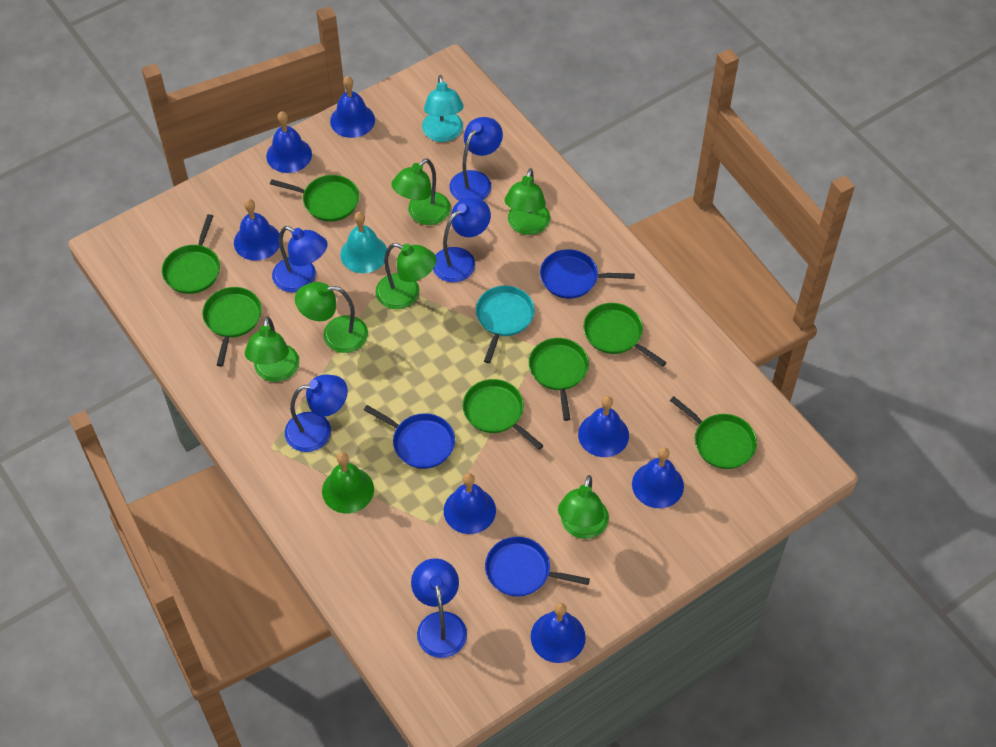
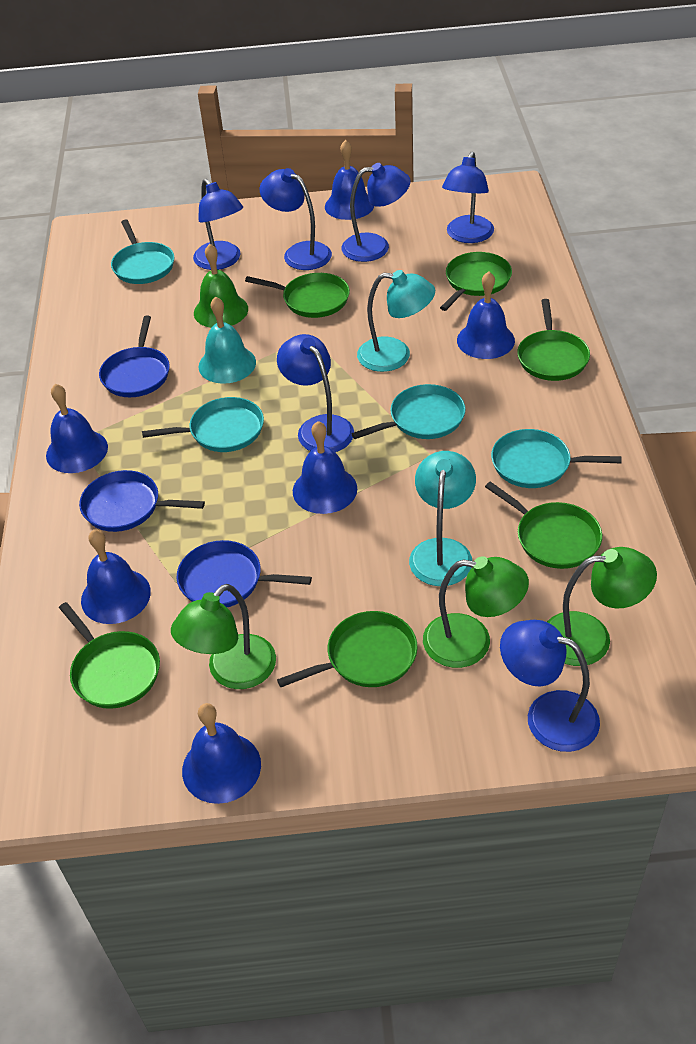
blue bell: [234,199,280,261] [266,111,312,173] [330,76,375,138] [444,473,496,534] [531,603,586,663] [578,396,629,457] [632,447,684,508] = 7 -> [46,384,108,473] [81,529,151,624] [182,703,261,804] [293,421,357,514] [325,140,374,220] [457,272,515,359] = 6
blue lamp: [272,226,328,292] [285,375,348,452] [411,558,467,658] [433,198,491,282] [449,117,503,201] = 5 -> [193,179,243,270] [260,168,332,270] [277,334,354,452] [341,163,411,262] [442,152,494,243] [500,620,600,752] = 6
green lamp: [245,316,299,382] [295,282,368,353] [376,243,437,309] [392,158,451,225] [504,168,550,235] [558,475,609,539] = 6 -> [171,584,276,689] [423,556,529,668] [547,547,657,666] = 3
green pan: [162,214,220,294] [202,287,262,367] [270,175,359,222] [463,379,544,450] [529,338,589,421] [583,303,667,367] [670,396,757,469] = 7 -> [59,602,160,709] [245,273,350,318] [277,611,418,687] [440,252,512,311] [485,481,602,569] [517,299,590,381] = 6
turquoise lamp: [422,75,464,142] = 1 -> [357,270,435,372] [409,451,476,586] = 2
turquoise pan: [476,286,535,363] = 1 -> [111,219,174,284] [142,397,264,452] [351,384,466,439] [491,429,622,488] = 4

